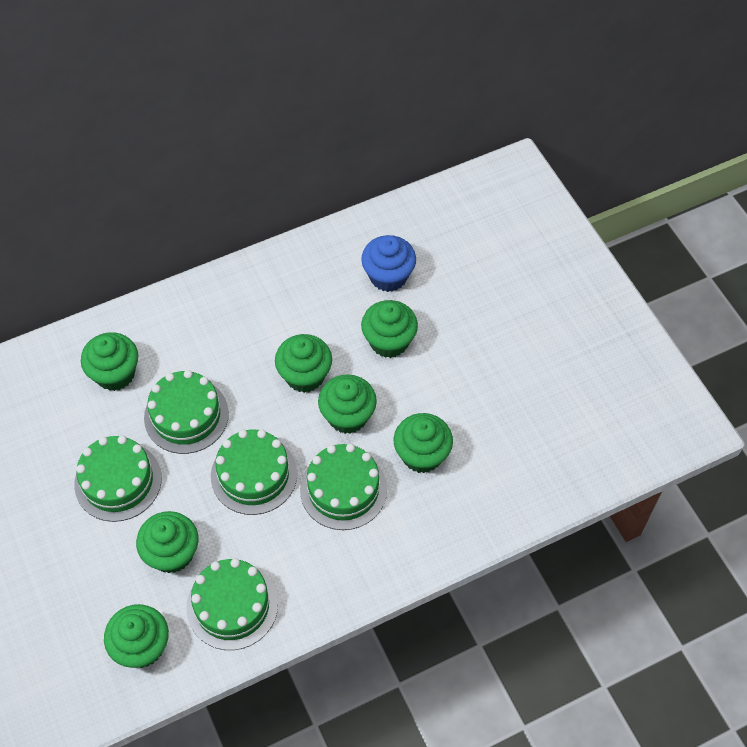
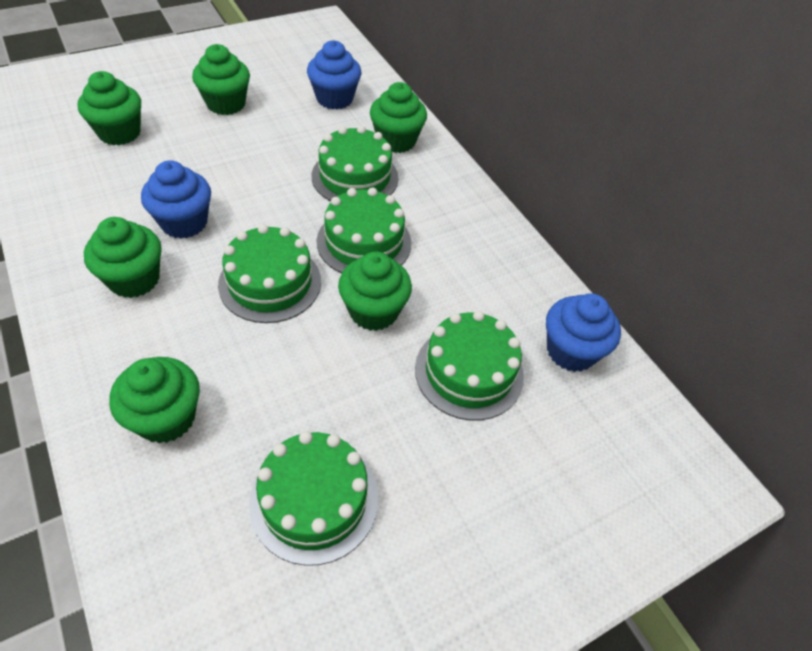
blue cupcake: [361,235,416,292] = 1 -> [141,160,211,239] [307,40,361,109] [546,293,621,372] = 3
green cupcake: [81,332,138,391] [104,604,169,668] [136,511,199,573] [275,334,332,393] [318,374,377,434] [361,300,418,358] [394,413,453,473] = 7 -> [78,71,141,145] [84,217,162,298] [109,357,200,443] [192,44,250,115] [338,251,412,331] [370,82,427,153] = 6

